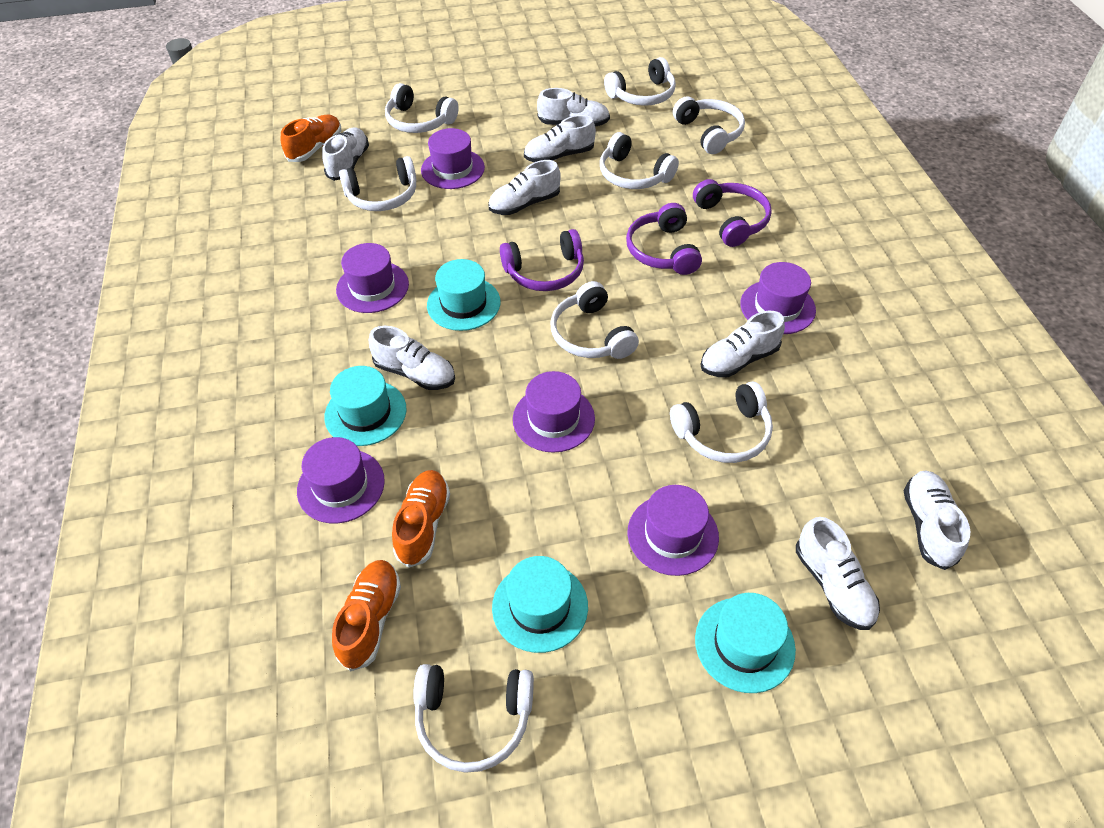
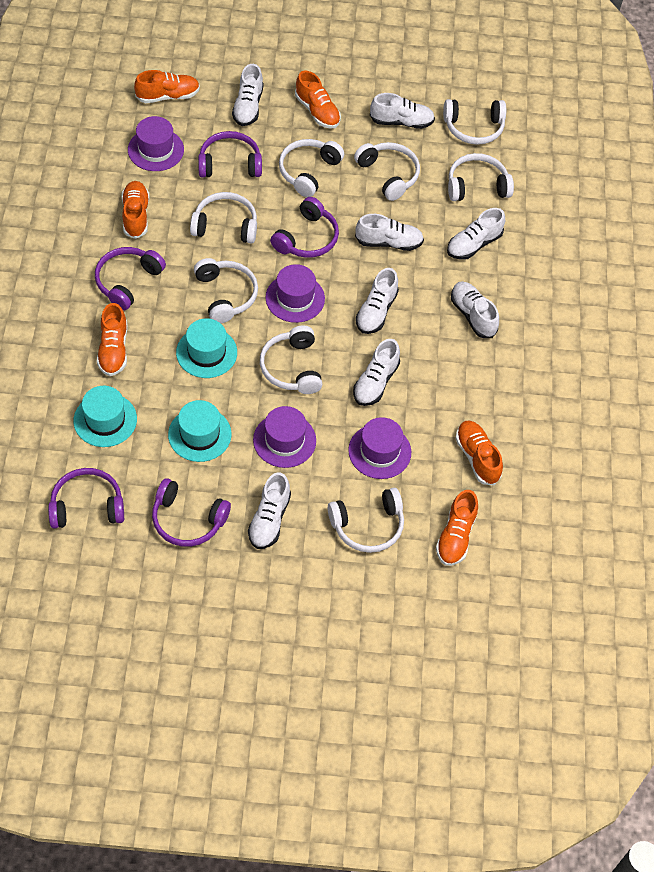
orange shoe: [281,114,341,162] [332,560,401,671] [392,470,450,568] = 3 -> [97,303,127,376] [122,181,149,239] [134,70,200,103] [295,71,341,129] [436,490,478,566] [455,420,503,485] = 6
purple hat: [297,437,385,524] [336,243,409,313] [421,128,485,189] [513,371,595,453] [627,485,719,576] [740,262,816,334] = 6 -> [128,116,184,171] [253,406,316,468] [265,264,325,323] [348,417,411,479] = 4
purple headphones: [500,229,584,291] [626,203,702,275] [693,179,772,247] = 3 -> [48,468,124,529] [95,247,166,311] [152,478,231,547] [198,131,262,177] [270,197,339,258] = 5
turquoise hat: [324,366,407,446] [427,259,501,331] [492,556,588,653] [695,593,796,693] = 4 -> [73,386,137,447] [168,400,232,462] [176,318,237,378] = 3

